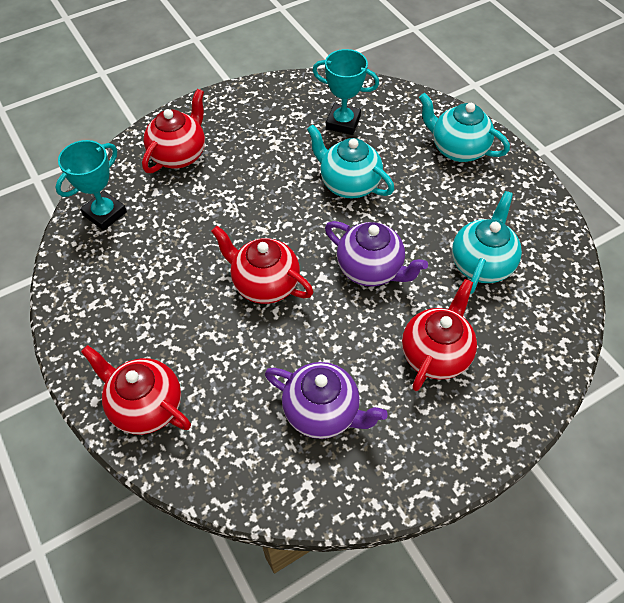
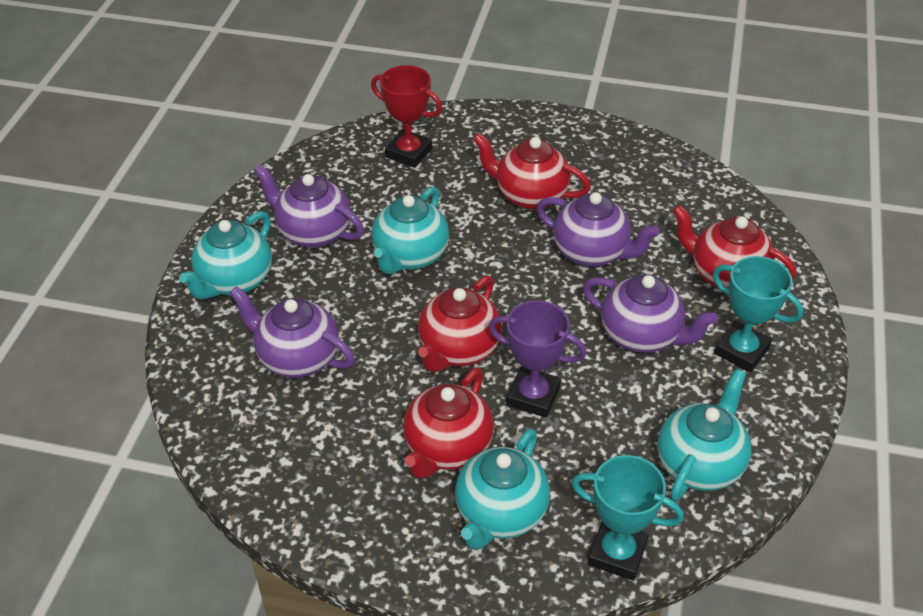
purple teapot: [265,362,388,439] [325,221,428,286] = 2 -> [229,286,355,378] [254,164,364,248] [536,192,660,267] [583,274,718,353] = 4
purple trophy: none = 0 -> [489,300,587,418] = 1
red trophy: none = 0 -> [371,65,442,168] = 1
turquoise teapot: [307,124,394,198] [419,93,510,162] [452,191,522,294] = 3 -> [179,211,272,299] [372,186,449,274] [455,429,550,550] [657,369,751,501] = 4

